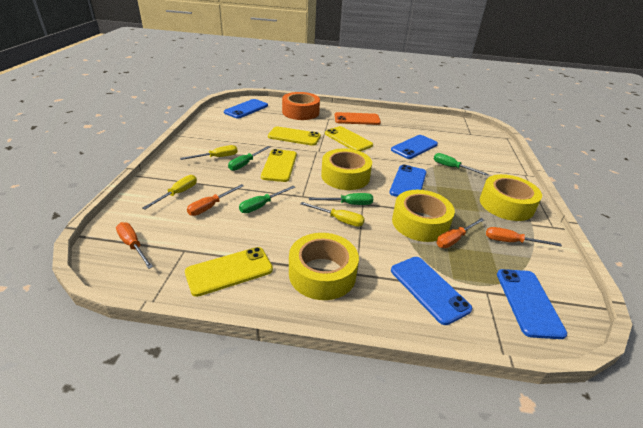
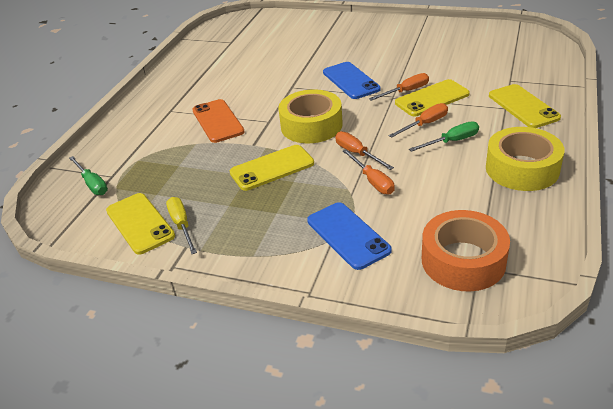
blue phone: [224,99,268,119] [389,165,426,197] [391,135,438,159] [391,257,472,325] [497,269,567,339] = 5 -> [307,202,392,270] [323,62,381,99] = 2
green screwdriver: [228,146,270,171] [239,186,295,213] [309,193,373,205] [434,153,488,176] = 4 -> [69,156,108,195] [409,122,479,152] = 2
yellow screwdriver: [142,175,197,209] [180,145,238,160] [301,202,365,227] = 3 -> [166,197,197,254] = 1
yellow tape: [289,233,359,300] [321,149,372,190] [392,190,455,242] [480,174,542,221] = 4 -> [278,89,343,143] [486,127,564,191] = 2

